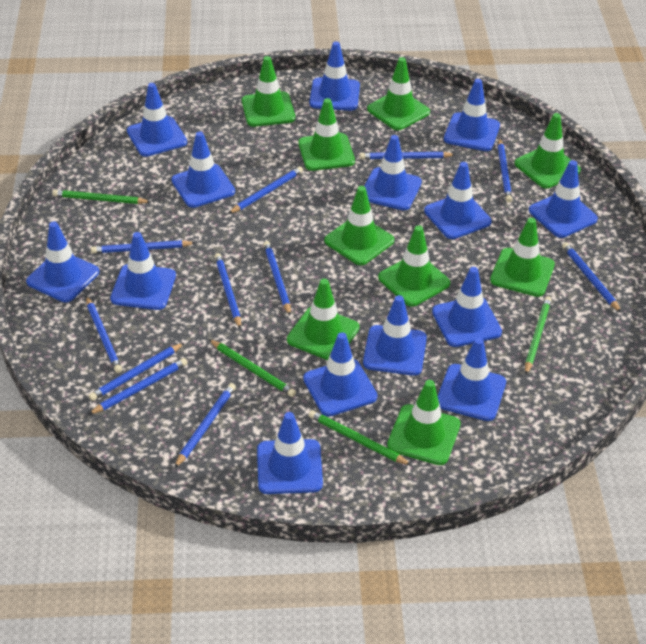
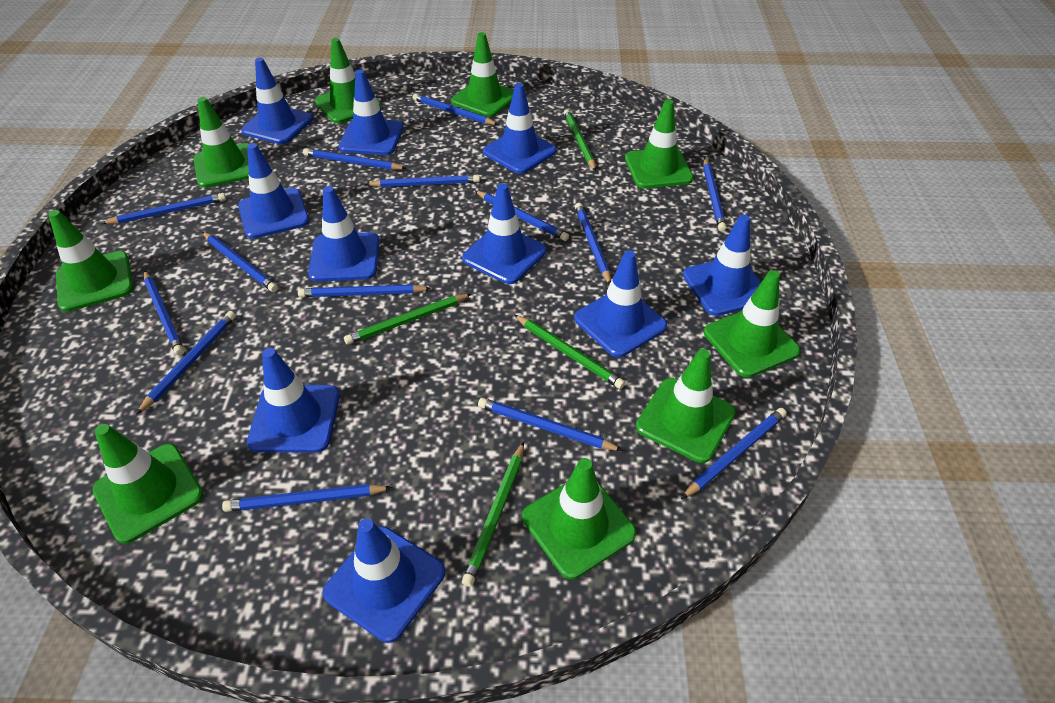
blue pencil: [86,296,122,373] [88,358,188,415] [89,343,184,401] [91,240,195,253] [174,383,236,468] [214,253,241,329] [228,166,303,214] [263,241,291,315] [360,152,456,159] [498,138,512,203] [562,242,622,313] = 11 -> [101,193,226,224] [136,311,236,415] [144,270,184,355] [202,232,278,292] [222,484,392,512] [298,284,431,297] [303,148,407,170] [366,175,480,187] [413,93,499,125] [475,191,569,241] [478,398,623,451] [575,203,611,284] [681,408,787,499] [703,158,727,231] = 14
blue traffic cone: [26,222,99,303] [110,232,176,310] [127,83,187,157] [171,131,235,208] [257,412,323,494] [303,332,377,417] [309,41,360,111] [363,295,427,376] [364,135,422,210] [424,162,492,239] [432,267,502,347] [437,337,506,421] [444,79,500,151] [529,160,598,238] = 14 -> [238,143,309,239] [241,57,313,144] [247,348,340,453] [308,186,380,282] [323,519,445,643] [339,69,403,155] [462,183,546,284] [483,83,556,174] [574,250,667,357] [683,214,761,316] = 10

